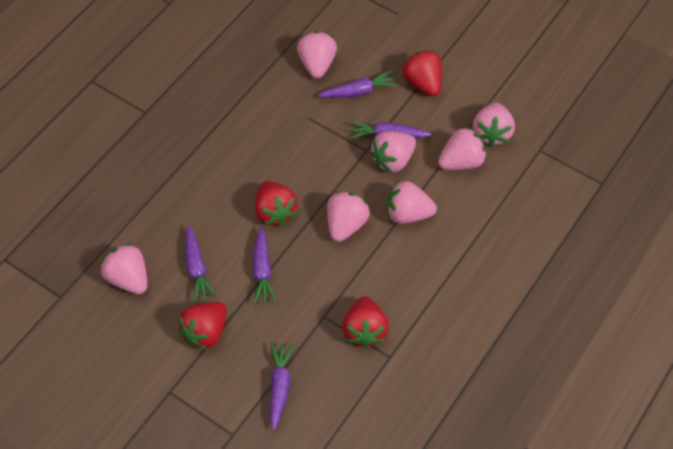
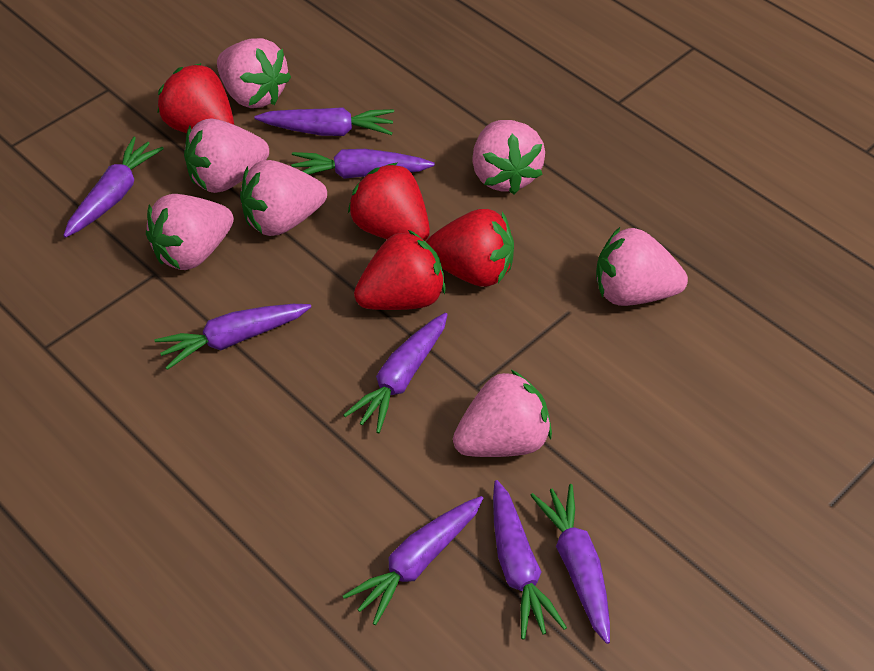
purple carrot: [185,225,217,303] [252,226,277,304] [270,343,294,430] [318,70,397,98] [349,122,432,139] = 5 -> [63,137,164,238] [155,304,311,370] [254,107,394,136] [292,149,435,179] [343,496,484,625] [344,313,448,433] [493,480,567,640] [530,484,610,644] = 8

